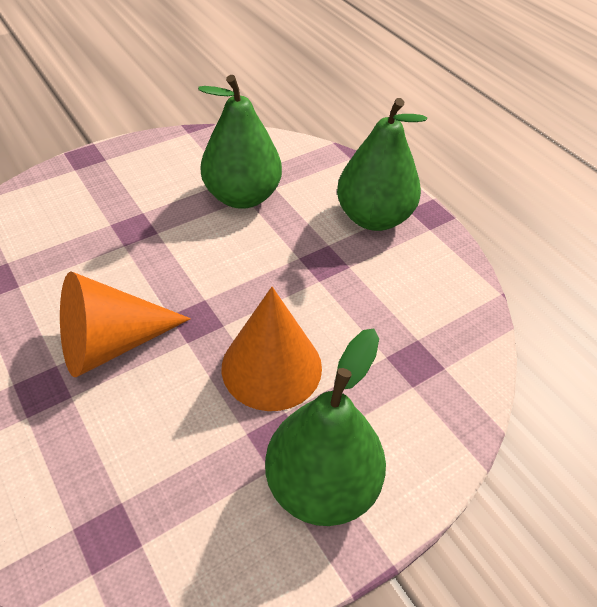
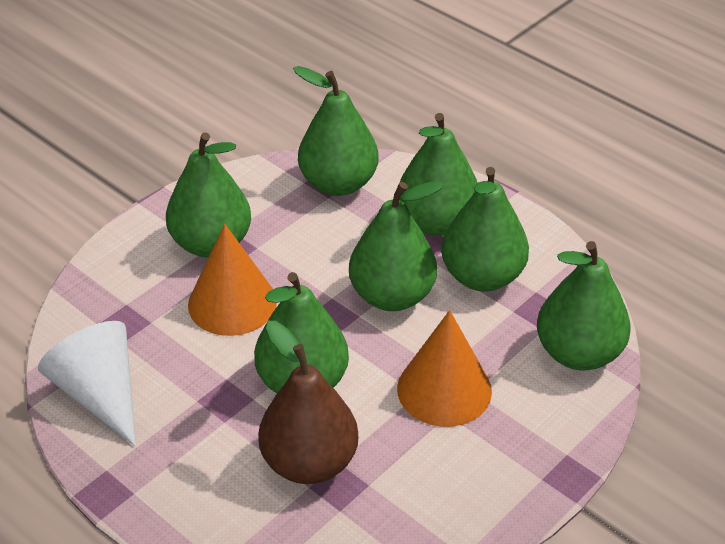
brown pear: none = 0 -> [258,321,358,484] = 1
green pear: [198,75,282,209] [265,329,386,526] [337,98,427,231] = 3 -> [166,132,251,257] [254,272,349,393] [293,66,379,196] [349,181,444,311] [399,113,477,236] [441,167,529,291] [537,241,631,371] = 7
white cone: none = 0 -> [38,321,136,446] = 1

